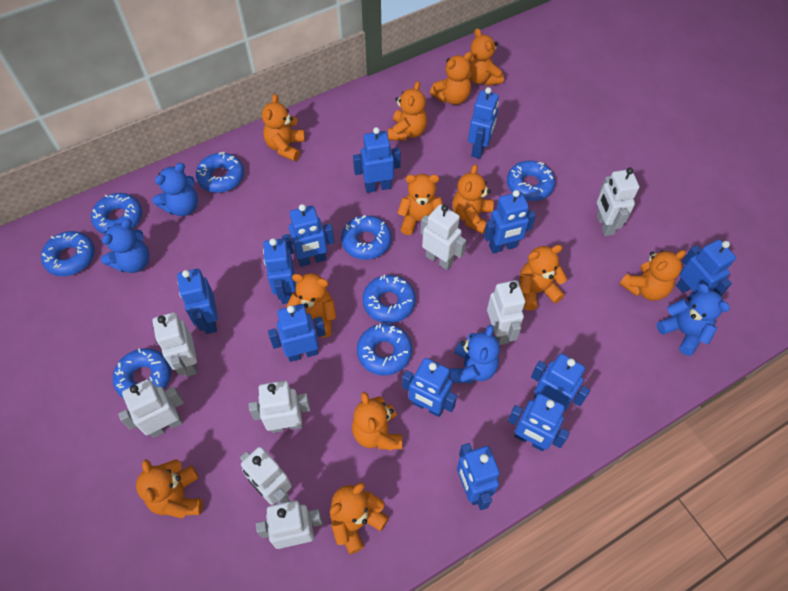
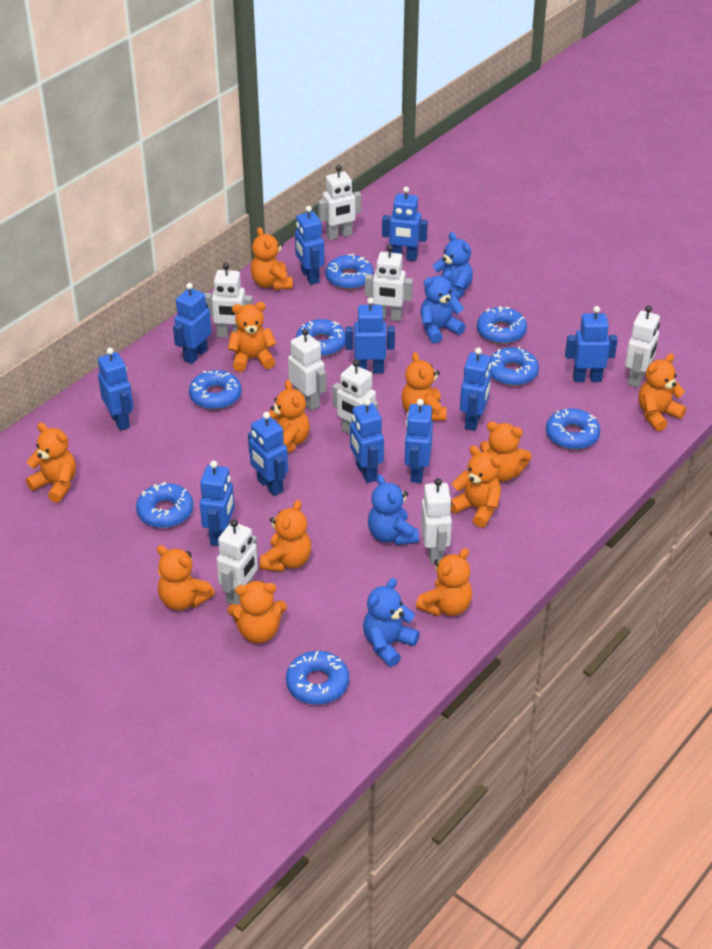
blue robot: [177,269,218,334] [263,238,296,304] [268,304,326,362] [282,204,335,267] [353,127,401,193] [402,358,457,417] [457,443,500,510] [468,87,499,159] [484,190,536,253] [508,394,570,451] [531,353,590,411] [676,240,736,301] = 12 -> [98,348,134,431] [173,283,211,364] [200,461,235,546] [248,412,288,496] [295,206,325,285] [345,297,395,373] [350,399,384,483] [382,187,428,261] [405,399,433,483] [460,347,491,431] [565,306,618,382] = 11

